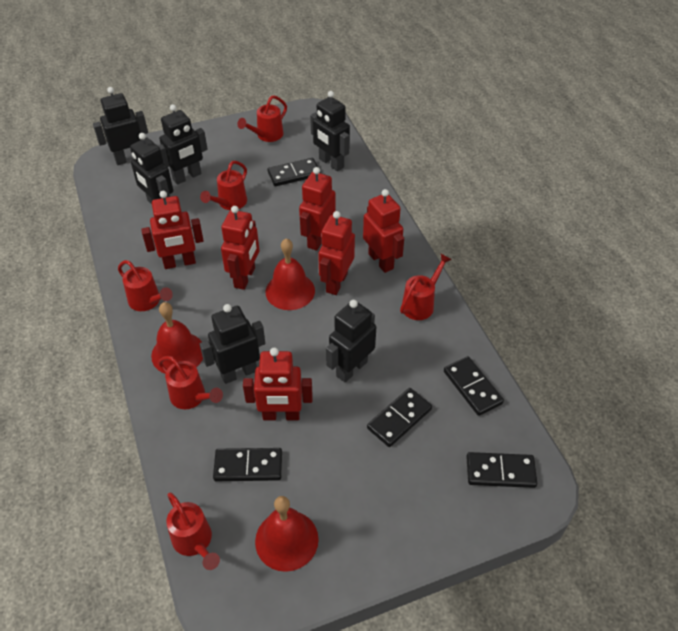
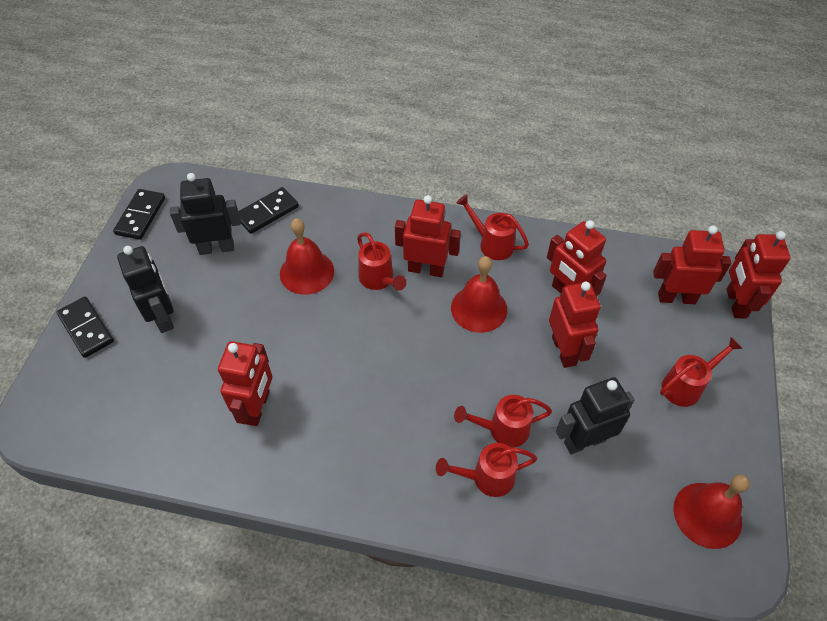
black domino: [213,448,282,481] [268,158,321,186] [367,388,432,447] [444,356,504,416] [466,452,537,488] = 5 -> [57,296,114,358] [113,189,165,240] [238,187,299,234] = 3
black robot: [93,87,148,165] [130,133,173,204] [158,104,208,185] [200,304,265,384] [310,91,350,171] [326,300,376,383] = 6 -> [117,246,174,333] [170,173,241,255] [556,377,634,454] = 3
red watering can: [118,260,173,311] [158,356,223,409] [166,492,220,570] [200,161,247,210] [237,95,287,142] [400,254,452,320] = 6 -> [357,232,407,290] [436,443,537,497] [454,395,552,448] [456,194,529,260] [660,337,743,407] = 5

